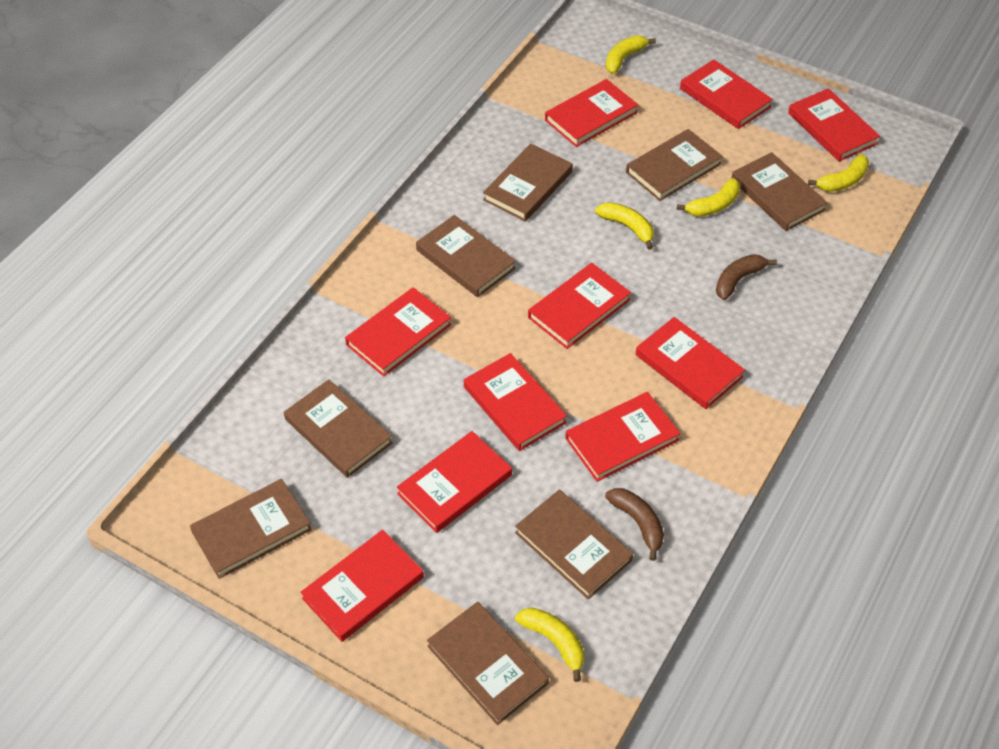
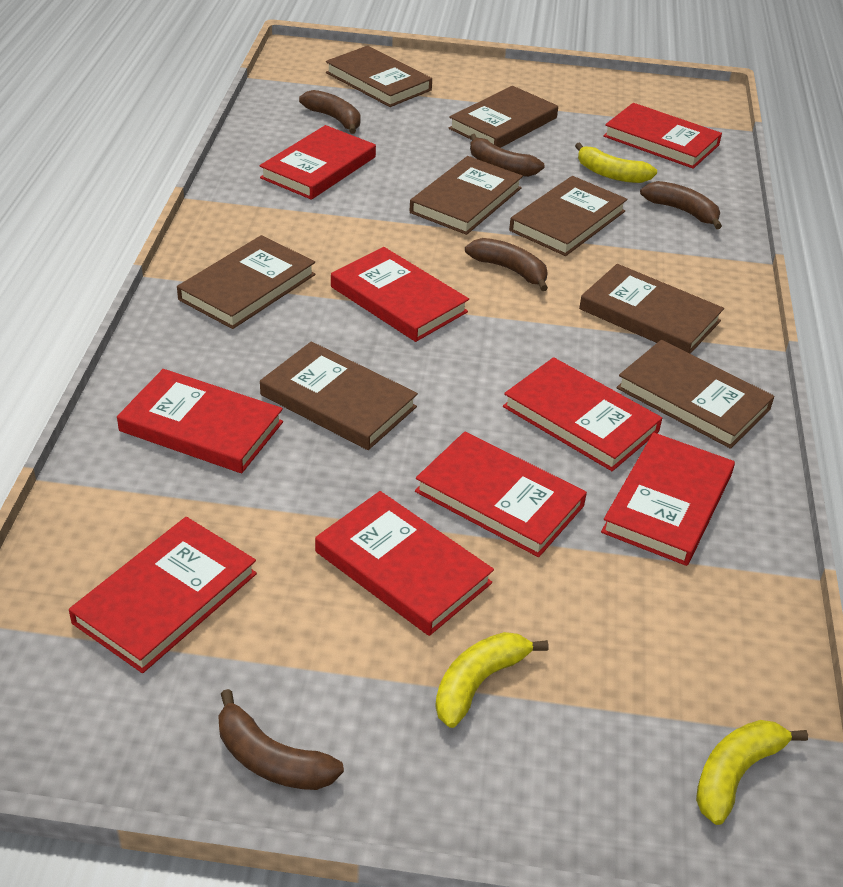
brown banana: [605,488,664,561] [716,254,777,300] = 2 -> [218,689,344,790] [299,90,361,134] [465,238,548,291] [470,134,545,177] [640,181,722,229] = 5
red book: [300,530,424,642] [345,287,451,377] [397,431,512,533] [464,353,567,451] [528,263,631,349] [545,79,638,147] [565,392,681,482] [635,317,745,409] [680,59,773,129] [788,88,880,162] = 10 -> [69,517,257,673] [117,369,283,473] [260,125,376,200] [315,491,494,636] [331,247,469,342] [415,432,587,557] [503,357,662,471] [601,432,735,566] [603,103,722,169] = 9
yellow banana: [515,608,584,682] [595,202,654,250] [606,36,656,74] [677,178,740,217] [808,154,869,192] = 5 -> [435,632,549,728] [575,143,657,183] [696,720,808,825] = 3

